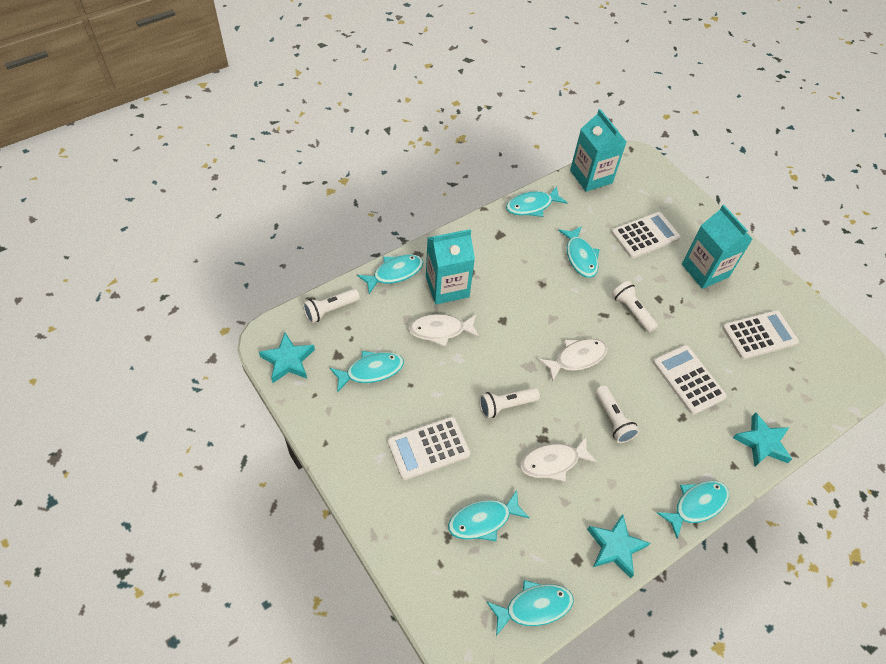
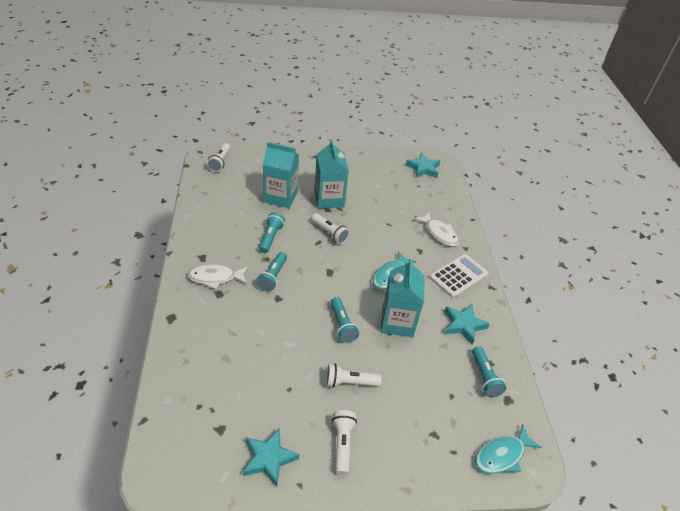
turquoise fish: [330,351,404,392] [357,254,424,294] [448,490,530,541] [486,580,574,636] [506,186,568,217] [558,226,600,278] [657,481,729,539] = 7 -> [373,251,417,290] [475,424,542,474] = 2
turquoise flashlight: none = 0 -> [256,252,287,291] [259,212,285,253] [330,297,359,343] [472,346,506,397] = 4
white calculator: [388,417,470,480] [611,212,681,258] [653,345,727,415] [722,310,799,360] = 4 -> [429,254,489,298] = 1
white fish: [408,314,480,346] [520,436,598,482] [538,339,608,382] = 3 -> [187,264,248,289] [414,212,460,247] = 2

